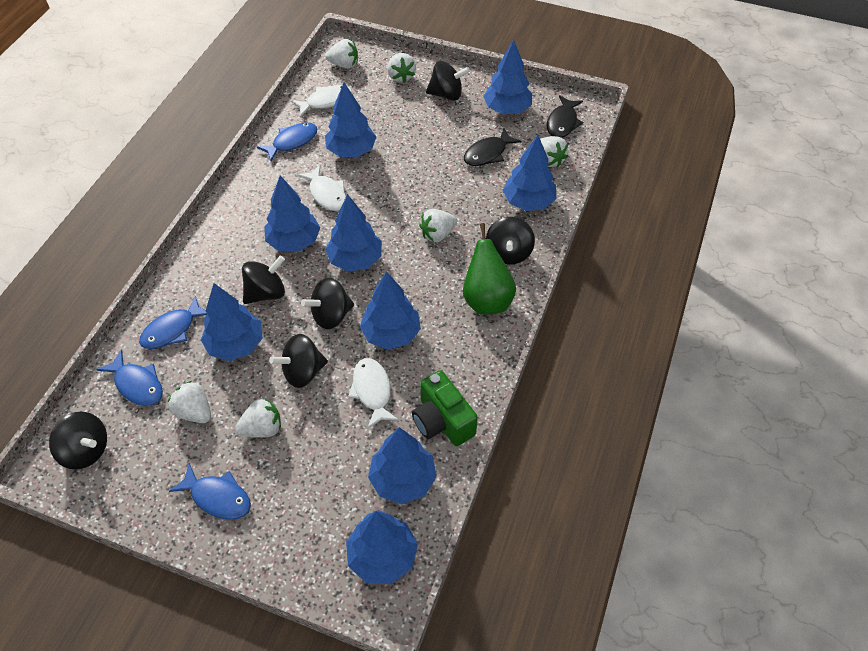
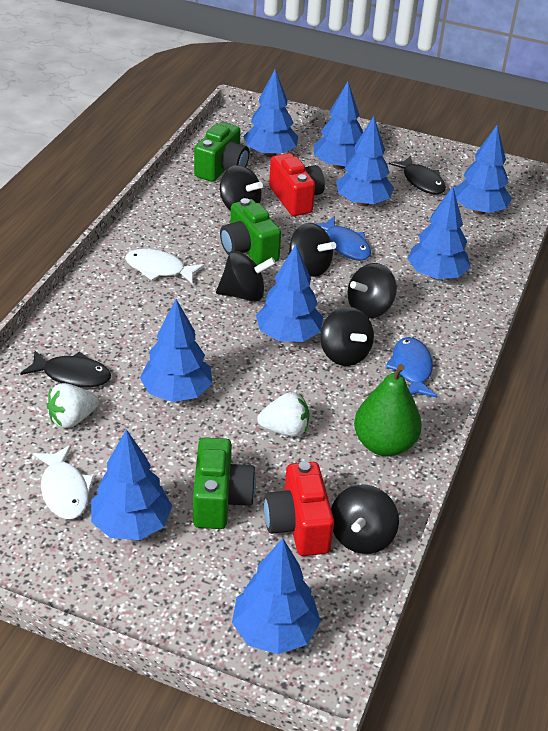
blue fish: [96,349,163,406] [139,296,207,349] [169,463,251,520] [257,123,318,161] = 4 -> [315,216,371,261] [385,337,437,398] = 2
green camera: [412,370,478,446] = 1 -> [193,437,256,529] [194,122,249,182] [220,198,281,266] = 3
red camera: none = 0 -> [264,461,334,556] [269,153,325,216] = 2
white fish: [291,85,352,116] [297,165,346,211] [348,358,399,429] = 3 -> [33,445,95,519] [125,249,205,284] = 2
white strawberry: [168,381,211,423] [235,398,281,438] [325,39,358,69] [387,53,416,83] [419,209,457,242] [540,136,568,167] = 6 -> [47,383,99,428] [257,392,310,437] = 2

